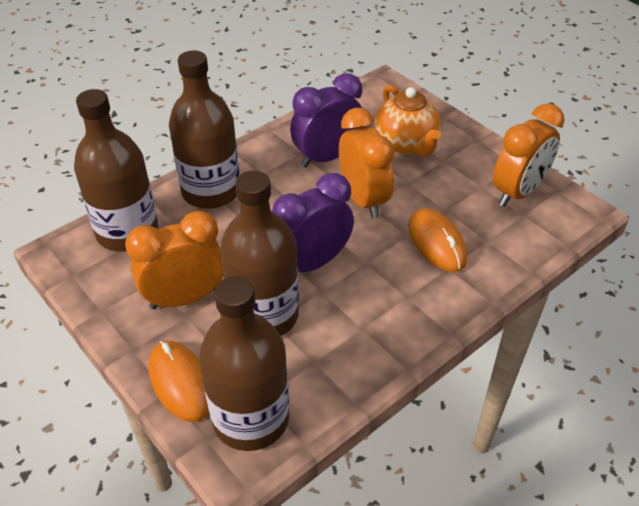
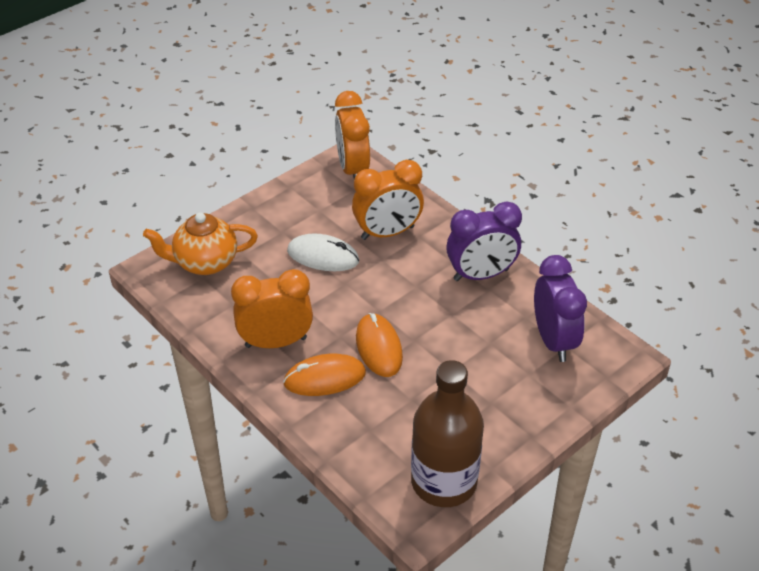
brown bottle: [74,89,158,252] [169,50,240,209] [199,276,289,451] [220,171,299,336] = 4 -> [411,360,484,507] = 1
white mouse: none = 0 -> [287,233,359,271] = 1

